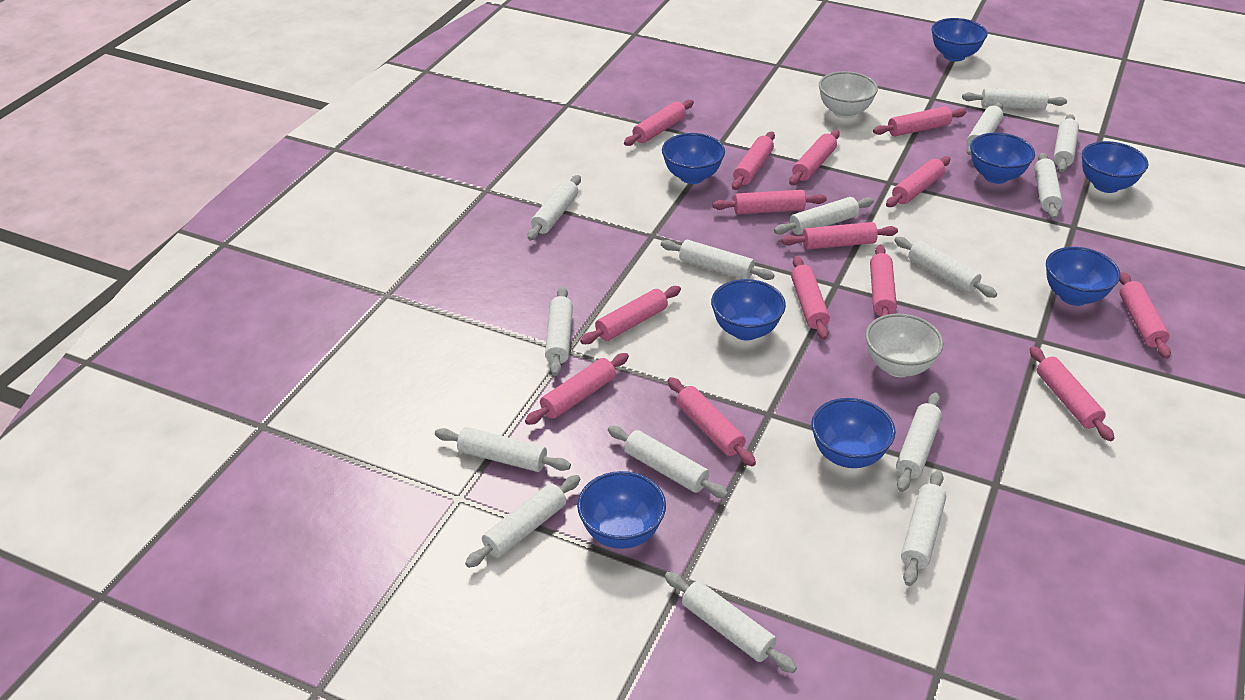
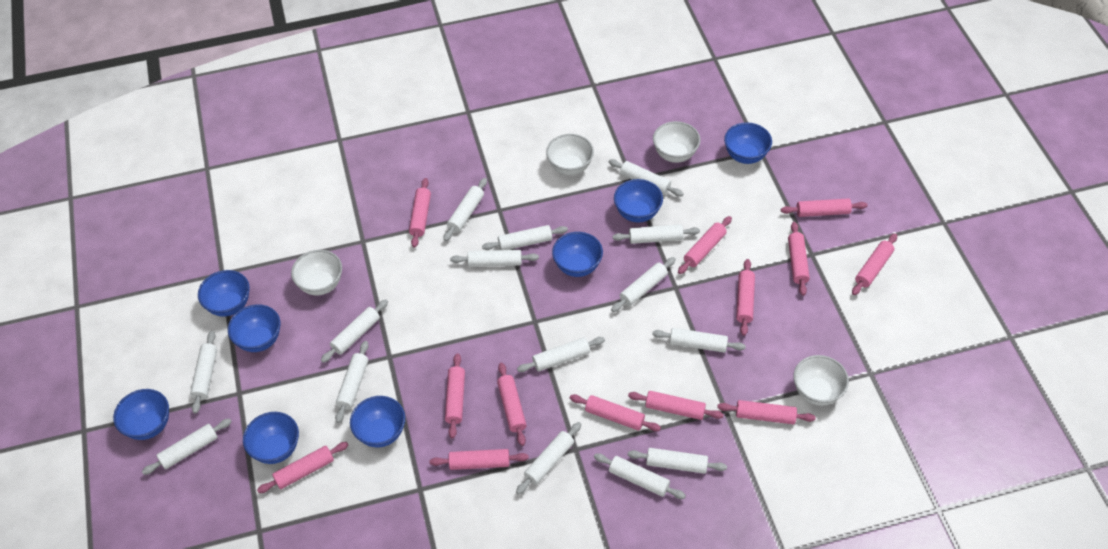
pink rolling pin: [525,353,629,425] [580,286,681,344] [624,100,694,146] [668,377,756,466] [712,190,827,214] [732,132,775,190] [781,222,898,249] [789,130,840,185] [791,256,830,340] [870,245,897,316] [873,106,966,136] [886,156,950,207] [1030,346,1114,441] [1119,272,1171,359] = 14 -> [257,442,348,493] [409,178,431,248] [430,449,529,470] [445,353,465,439] [497,363,527,446] [570,394,661,431] [628,391,724,420] [678,216,732,274] [717,400,816,424] [736,259,755,336] [781,198,868,217] [788,222,810,296] [852,233,897,295] = 13
white bowl: [819,71,878,118] [865,314,943,377] = 2 -> [291,250,342,295] [546,134,594,175] [653,121,700,163] [793,355,849,406] = 4

